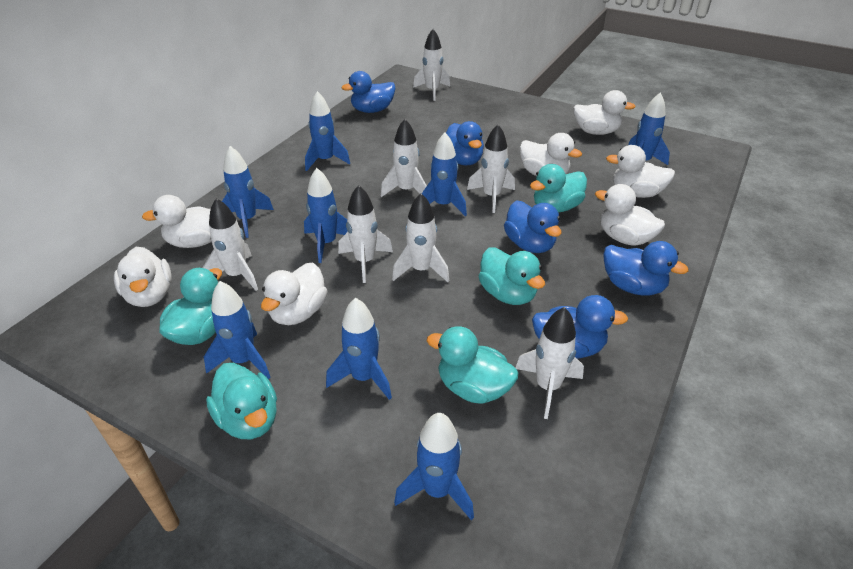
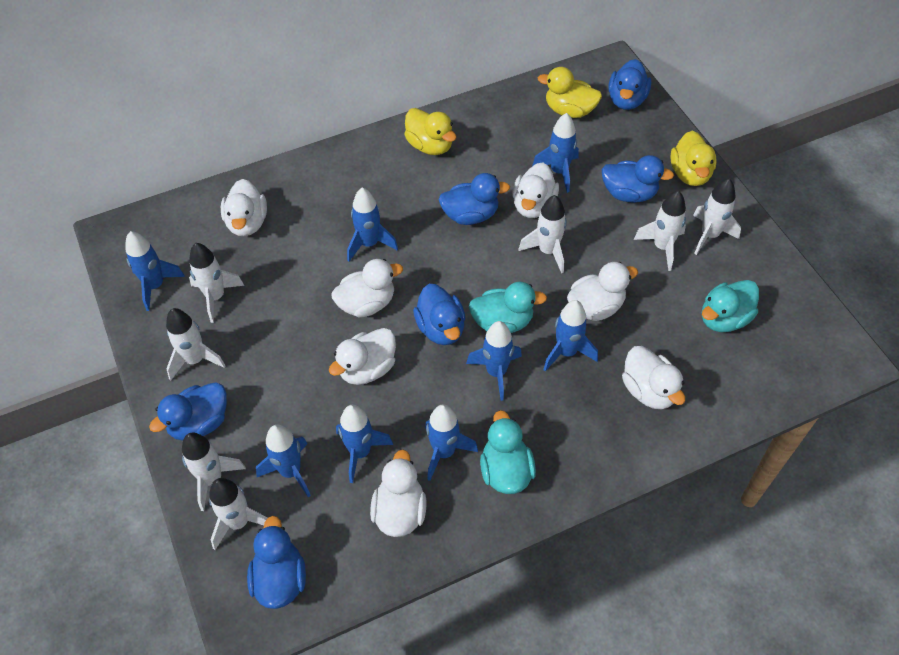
blue duck: [342,71,395,113] [446,121,484,165] [504,201,562,253] [532,295,628,358] [603,241,688,296] = 5 -> [149,382,227,441] [247,516,306,609] [413,284,465,345] [439,173,510,225] [602,155,674,203] [608,59,651,110] = 6
turquoise duck: [159,268,222,345] [206,363,277,439] [427,326,518,404] [478,247,545,305] [530,164,587,212] = 5 -> [469,282,547,333] [480,410,536,494] [702,280,759,332] = 3
yellow duck: none = 0 -> [404,108,456,155] [538,67,602,118] [671,131,717,186] = 3

